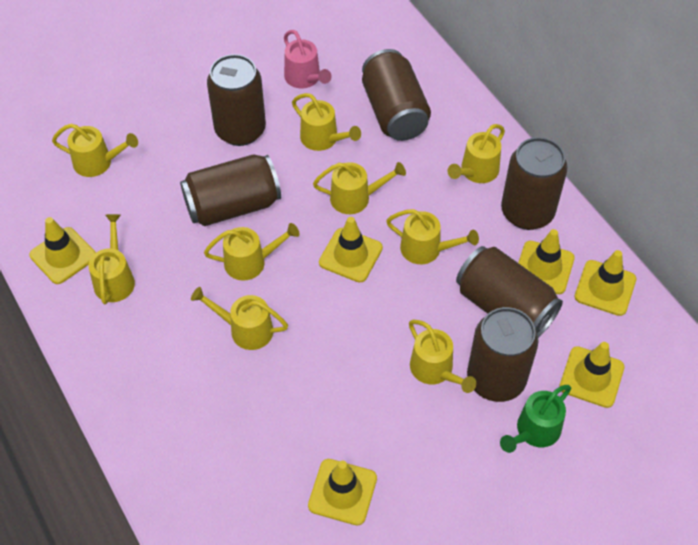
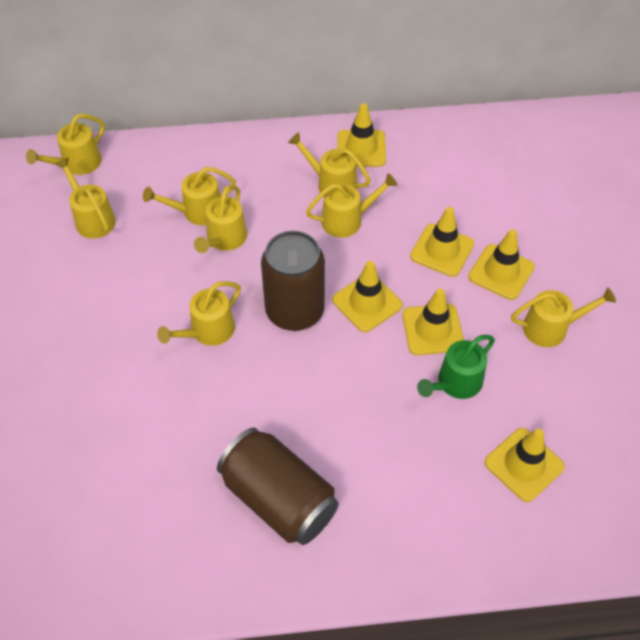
brown can: [180,154,281,226] [207,54,266,146] [362,49,431,141] [456,246,563,338] [467,307,539,402] [501,137,568,230] = 6 -> [217,428,339,545] [261,231,325,331] = 2
pink watering can: [284,30,332,88] = 1 -> none = 0
yellow watering can: [52,124,138,177] [88,214,135,304] [191,287,288,350] [204,223,299,281] [292,93,361,151] [313,162,406,214] [386,209,479,264] [409,320,476,393] [447,124,505,183] = 9 -> [26,114,105,175] [55,157,116,238] [143,167,236,225] [157,281,241,346] [194,185,247,253] [288,132,371,197] [306,173,397,237] [511,288,616,347] = 8

